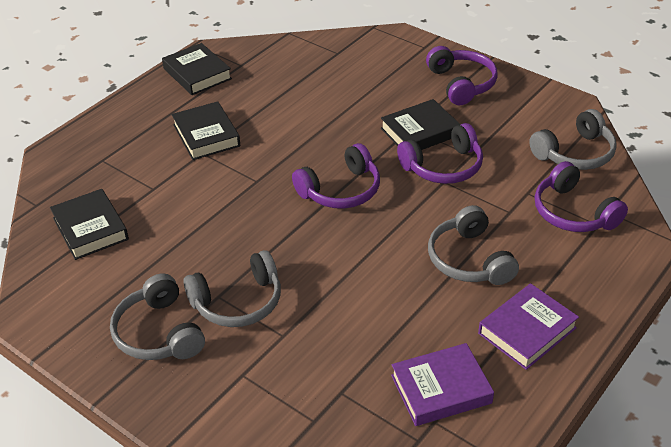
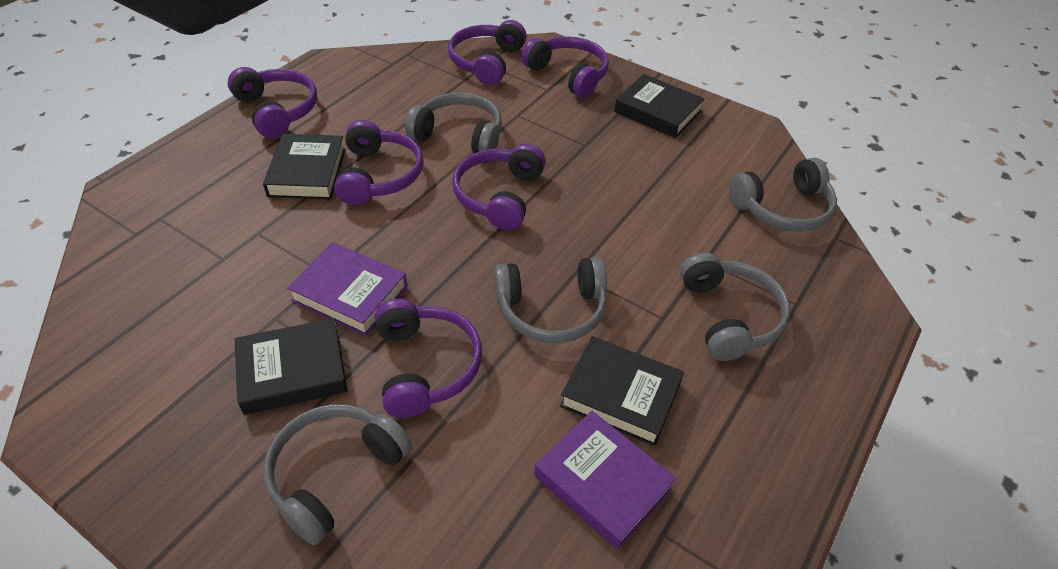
grey headphones: [110,273,205,360] [183,250,281,327] [428,205,519,285] [529,109,617,170] = 4 -> [263,404,412,545] [405,93,502,153] [494,257,607,343] [680,253,790,361] [729,158,837,232] = 5
purple headphones: [292,143,380,209] [397,123,483,184] [426,46,498,105] [535,161,628,232] = 4 -> [228,67,317,138] [334,120,423,205] [375,299,482,418] [448,20,526,85] [452,143,546,230] [522,37,609,98] = 6

